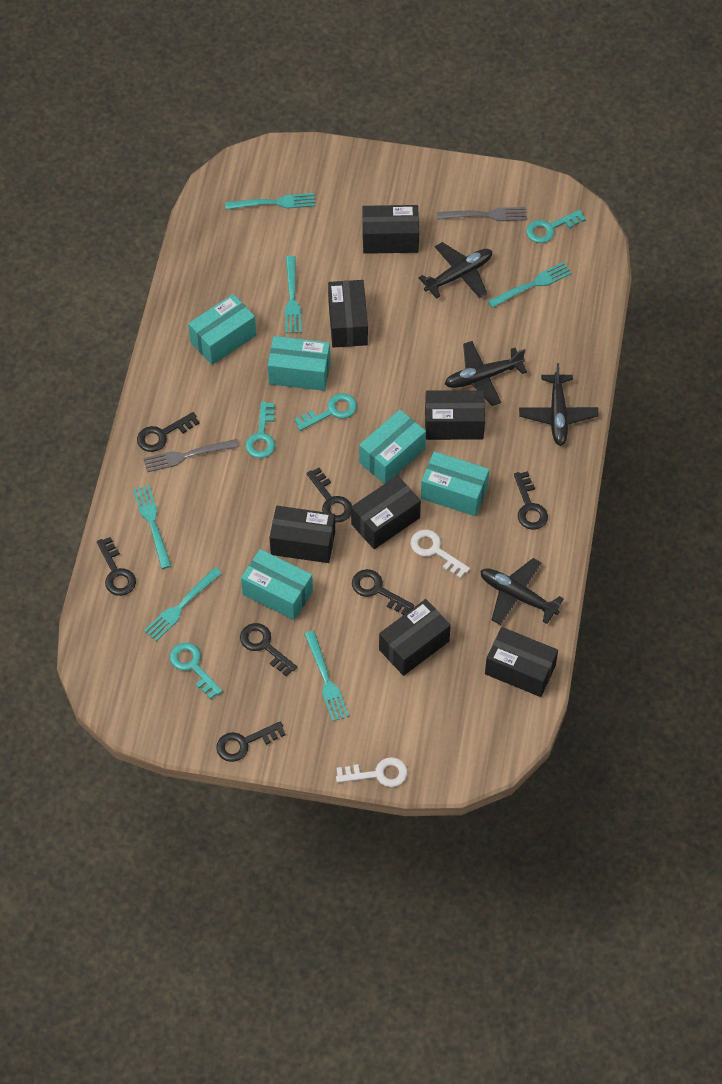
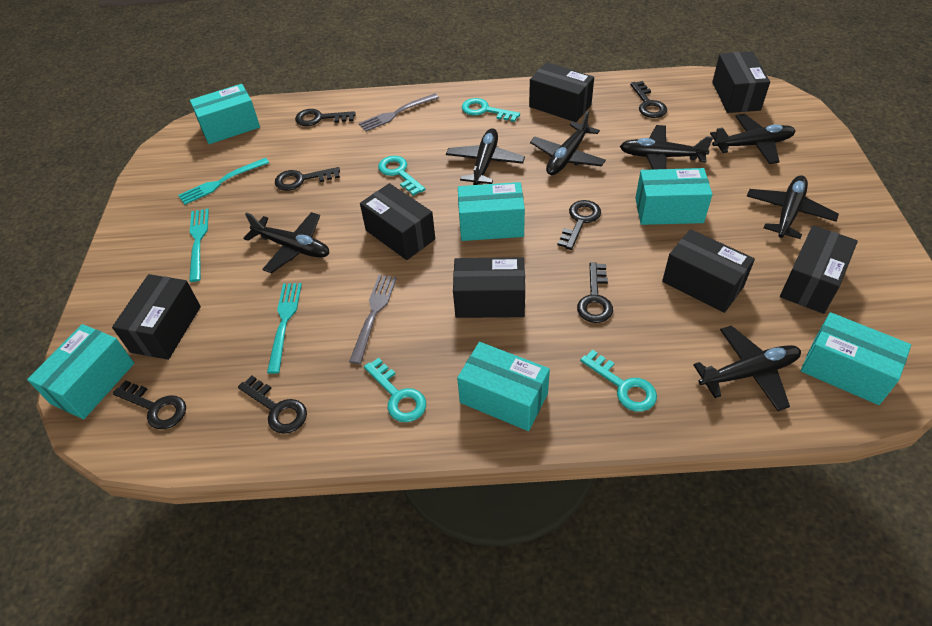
black plane: [419,242,492,299] [445,341,527,406] [480,558,564,625] [519,363,599,446] = 4 -> [243,212,329,273] [446,128,525,185] [530,110,606,175] [620,125,713,170] [693,325,801,411] [710,114,795,164] [747,175,839,239] = 7
turquoise box: [188,294,256,365] [241,549,313,620] [268,336,330,391] [359,410,426,484] [421,451,489,516] = 5 -> [27,324,134,419] [190,84,260,144] [457,342,550,431] [458,182,525,241] [635,168,712,225] [801,312,911,405] = 6
turquoise fork: [133,485,171,569] [144,567,222,641] [225,193,315,210] [285,256,302,333] [304,631,349,722] [488,262,572,308] = 6 -> [178,158,269,205] [189,209,209,282] [267,283,302,374] = 3
white key: [336,757,407,787] [410,530,470,578] = 2 -> none = 0

